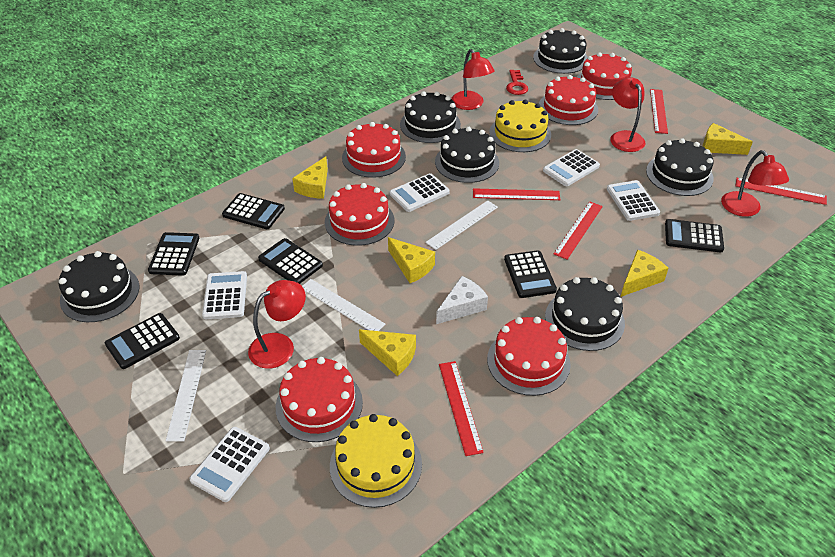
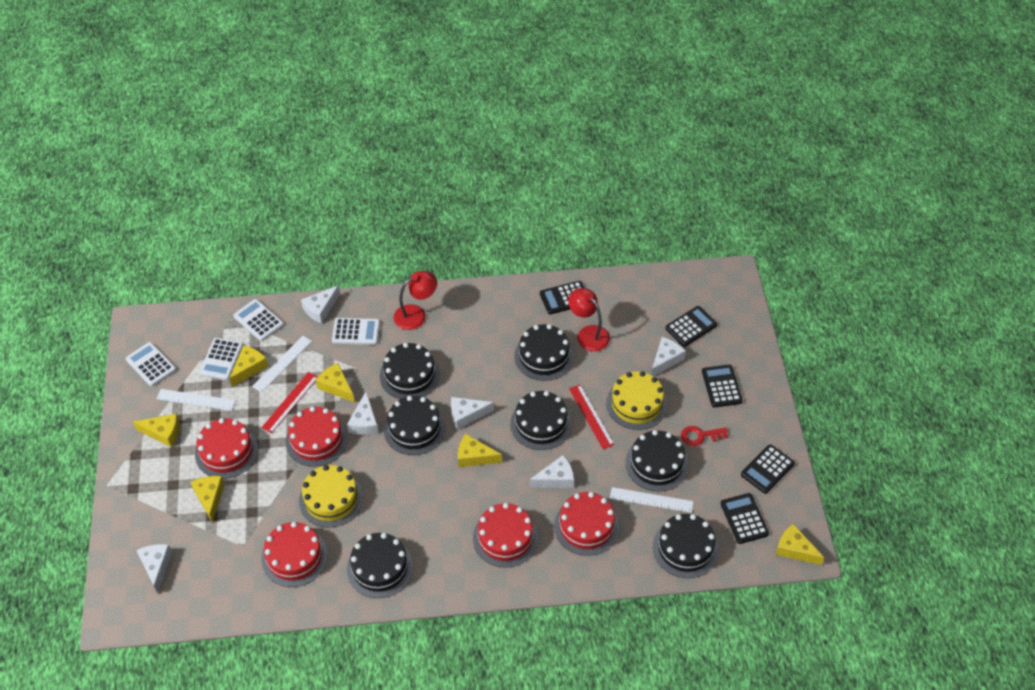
black cake: [58,251,139,322] [400,91,461,143] [435,127,499,183] [533,28,588,74] [545,277,625,351] [646,138,714,196] = 6 -> [347,533,413,598] [380,343,440,399] [384,396,445,455] [510,391,572,450] [514,324,574,381] [625,430,688,491] [653,514,719,578] = 7
black calculator: [105,313,180,369] [148,232,199,276] [222,193,285,229] [258,238,323,284] [504,250,557,298] [665,219,724,253] = 6 -> [540,281,584,314] [665,306,717,347] [702,365,743,407] [720,493,769,544] [741,445,795,494] = 5
red cake: [276,357,363,442] [325,183,394,246] [342,122,406,178] [487,317,571,396] [539,75,598,125] [577,52,632,100] = 6 -> [195,418,258,479] [261,522,328,587] [286,406,348,467] [473,503,538,567] [554,492,619,556] = 5
red lamp: [248,280,306,369] [451,49,495,110] [610,77,645,152] [721,150,789,217] = 4 -> [393,271,437,330] [568,288,610,351] = 2
red ruler: [439,361,484,456] [473,188,560,200] [554,202,603,259] [650,89,668,134] [736,178,827,205] = 5 -> [261,372,318,433] [569,385,615,449] = 2
white calculator: [189,427,270,502] [202,271,247,319] [390,173,450,212] [543,149,600,186] [607,180,660,221] = 5 -> [126,342,176,386] [199,338,243,380] [233,299,284,341] [332,318,380,345] = 4
white cheese: [436,276,488,324] = 1 -> [136,544,172,594] [301,285,340,324] [347,392,379,435] [451,397,494,430] [529,455,574,488] [651,337,686,376] = 6
yellow cheese: [292,156,328,199] [359,330,416,376] [388,237,435,283] [621,250,668,297] [703,123,753,155] = 5 -> [133,414,180,447] [191,476,225,523] [229,345,268,387] [316,363,355,403] [458,434,502,467] [775,524,824,565] = 6

